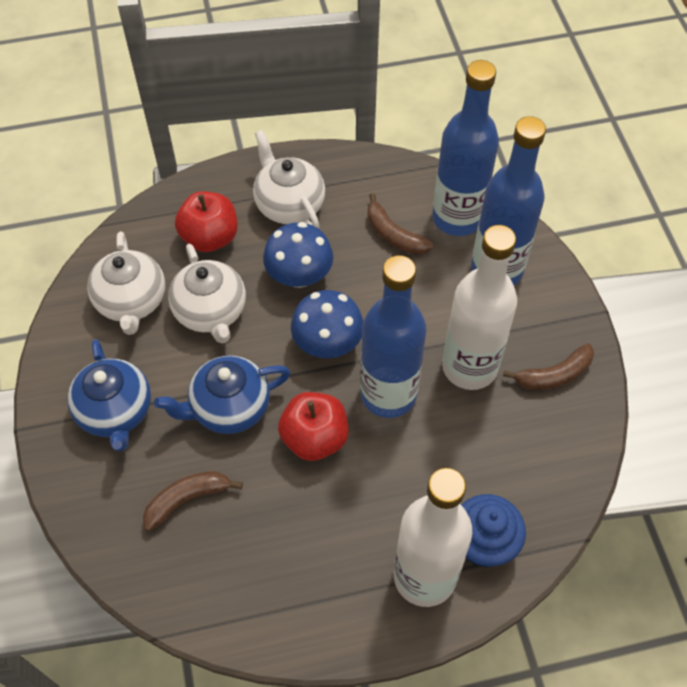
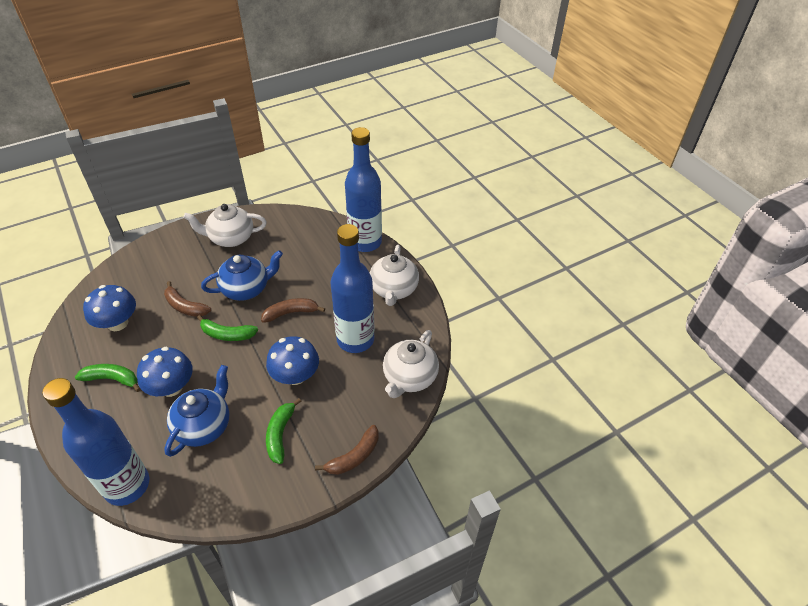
blue cupcake: [461,494,526,567] = 1 -> none = 0
blue mushroom: [263,222,333,288] [291,290,363,358] = 2 -> [83,285,136,331] [137,347,193,397] [266,336,319,385] = 3
green banana: none = 0 -> [75,364,141,392] [197,315,258,341] [266,398,301,464] = 3
red apple: [175,191,238,252] [278,392,349,461] = 2 -> none = 0
white bottle: [394,468,472,607] [442,225,517,390] = 2 -> none = 0

